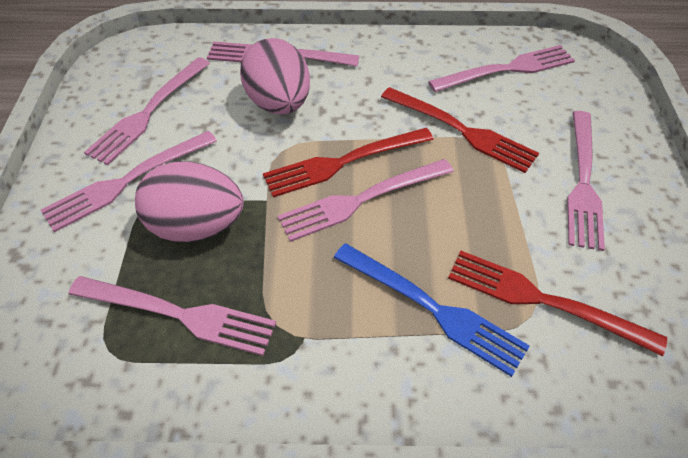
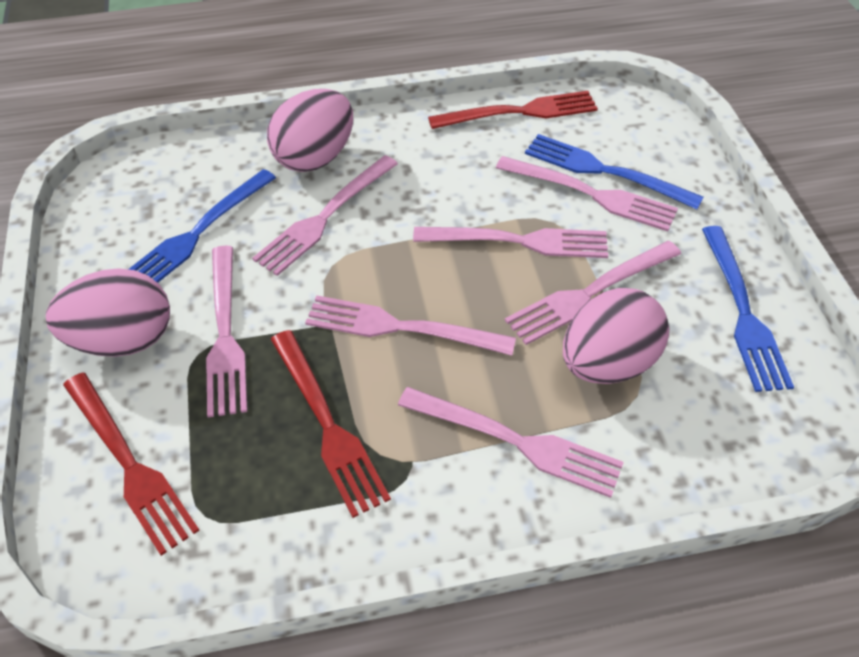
blue fork: [334,243,530,377] = 1 -> [128,169,276,283] [525,134,704,209] [702,226,794,392] = 3
pink egg: [135,161,244,242] [240,38,310,115] = 2 -> [46,268,170,357] [267,89,353,172] [563,288,669,384] = 3

